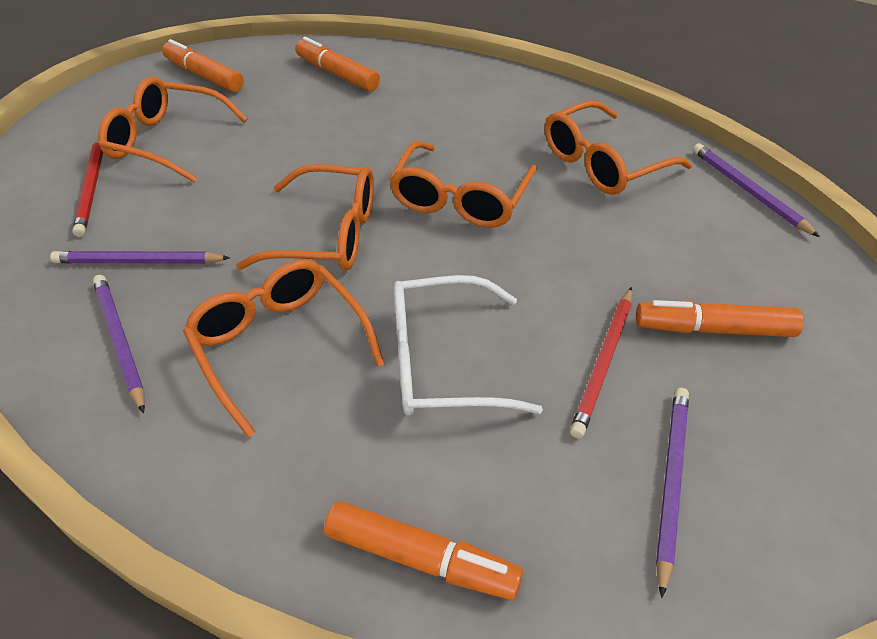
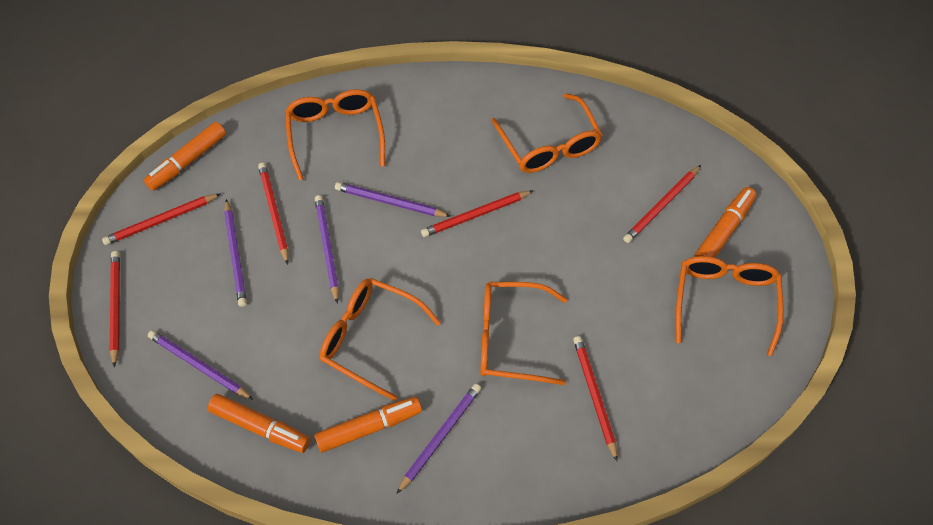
purple pencil: [50,251,230,264] [93,275,145,413] [656,388,689,598] [693,143,820,237] = 4 -> [148,330,254,400] [224,199,247,307] [315,195,339,304] [335,182,451,217] [396,383,481,494] = 5
red pencil: [72,138,103,237] [570,287,632,438] = 2 -> [102,194,220,245] [110,251,120,368] [258,163,289,265] [421,190,534,237] [573,336,617,461] [623,165,701,243] = 6
white glasses: [393,275,543,416] = 1 -> none = 0

